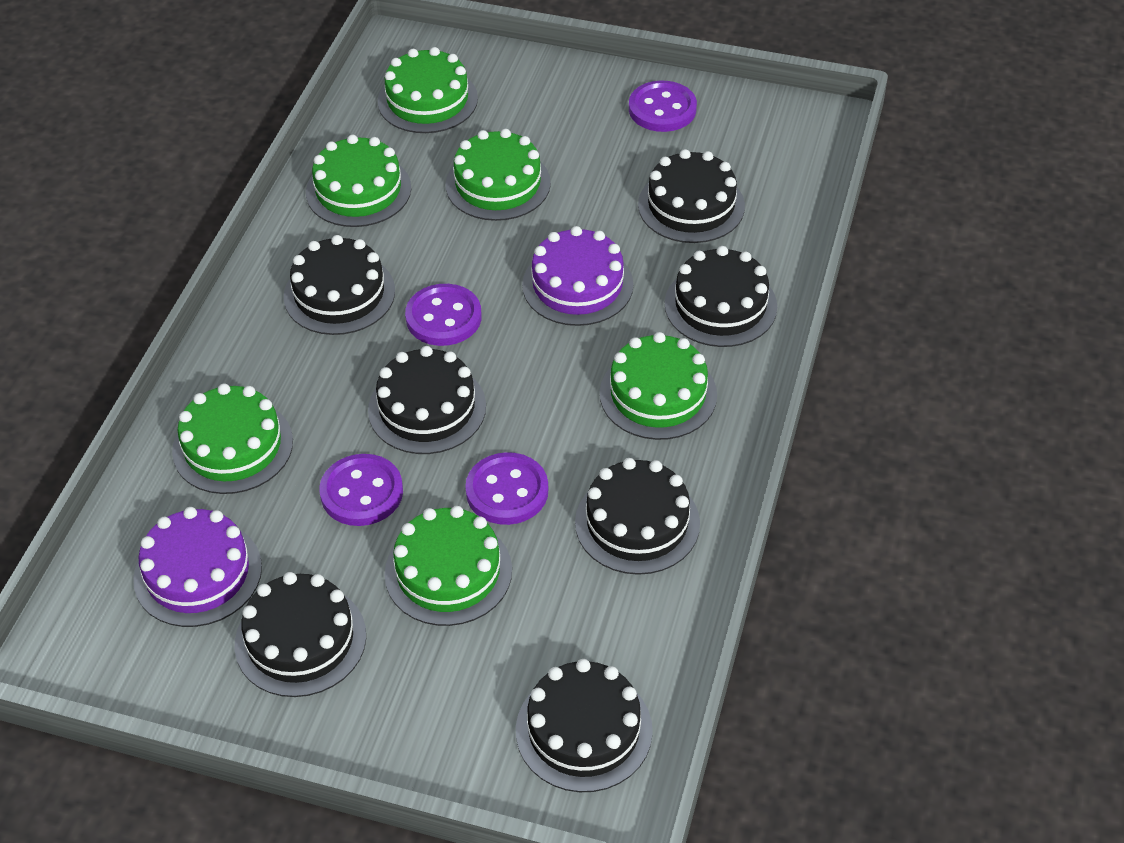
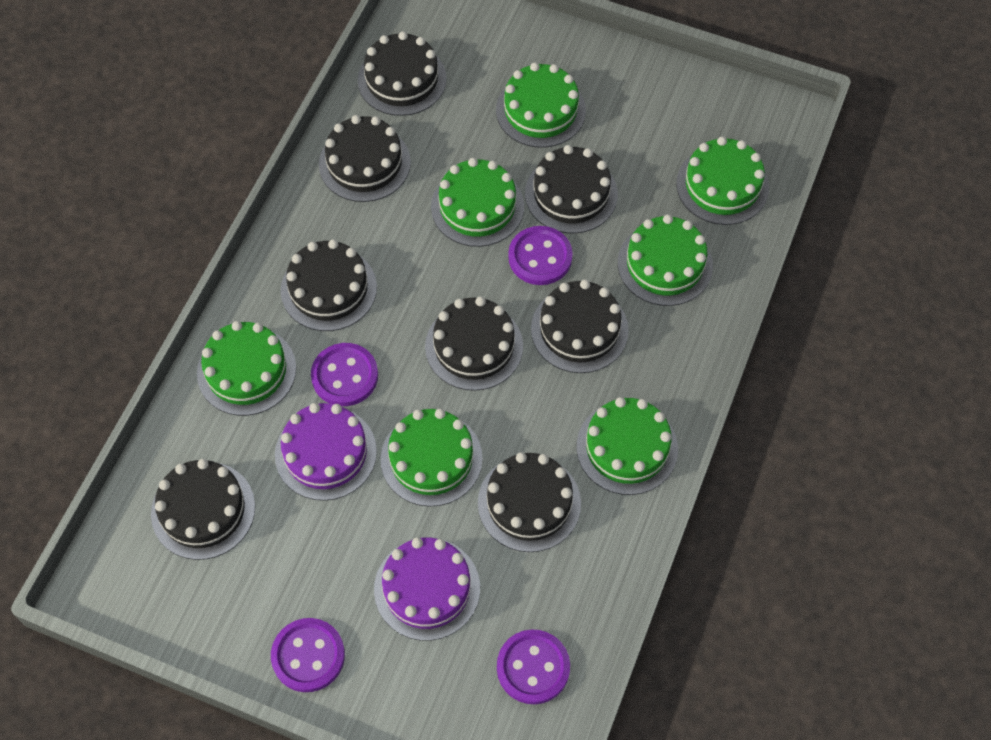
black cake: [235,572,366,697] [284,235,395,335] [368,346,486,454] [516,659,653,792] [575,458,700,575] [638,149,745,243] [665,246,777,347] = 7 -> [151,459,255,560] [281,239,377,331] [319,115,411,202] [357,31,447,116] [425,296,523,391] [478,452,581,552] [525,145,618,234] [531,279,629,373] = 8
green cake: [172,384,293,494] [306,135,411,227] [378,47,478,133] [384,506,512,626] [446,129,551,221] [600,332,717,440] = 6 -> [197,321,296,416] [381,409,483,507] [431,158,524,247] [496,62,586,148] [577,397,678,495] [618,214,713,306] [676,137,769,225] = 7

